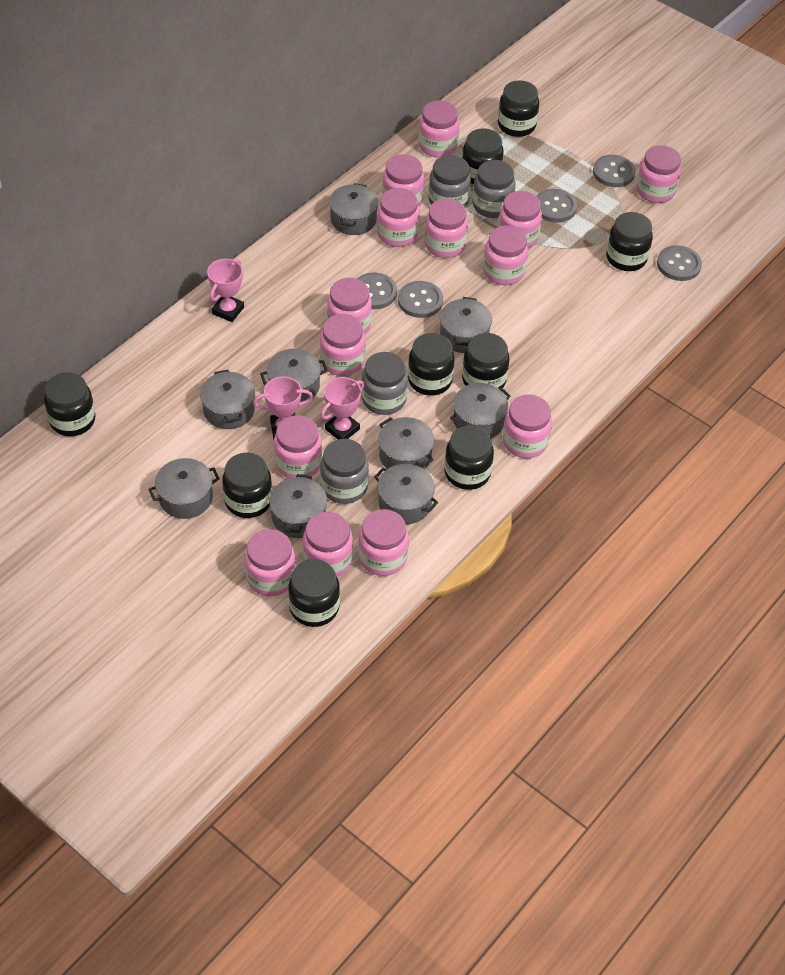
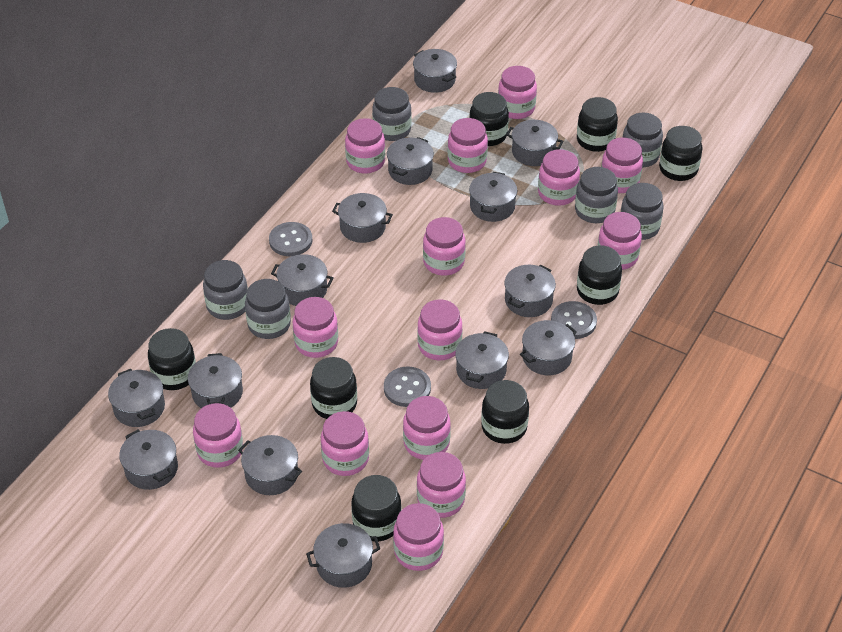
black jar: [44,372,96,436] [222,453,272,518] [288,559,340,627] [408,333,455,396] [444,425,494,490] [462,128,504,184] [462,333,509,388] [498,80,539,137] [606,212,653,271] = 9 -> [148,328,196,390] [310,357,357,419] [351,475,401,542] [469,92,509,146] [481,380,529,444] [577,97,618,152] [577,245,622,305] [659,126,702,181] = 8
grey button: [357,272,397,309] [398,281,443,318] [536,189,577,222] [593,155,635,187] [657,245,702,281] = 5 -> [269,222,312,256] [384,366,431,407] [551,301,597,339] = 3
grey jar: [320,439,369,504] [361,352,408,415] [428,155,471,207] [472,160,516,218] = 4 -> [203,260,248,320] [245,279,291,339] [372,87,412,141] [575,167,618,223] [621,183,664,240] [622,113,663,167] = 6
grey pot: [148,458,220,519] [200,370,255,429] [260,349,328,402] [269,474,327,538] [329,183,379,235] [374,464,438,524] [378,417,434,469] [440,297,492,353] [450,383,510,438] = 9 -> [108,369,165,427] [119,430,178,490] [188,353,243,408] [238,435,302,495] [271,254,334,306] [306,523,380,588] [332,193,393,243] [387,137,434,185] [413,49,457,93] [455,331,509,389] [469,172,517,222] [504,265,556,317] [506,120,564,166] [520,320,577,375] = 14
pink trophy: [207,259,244,322] [253,376,313,439] [321,377,364,439] = 3 -> none = 0

